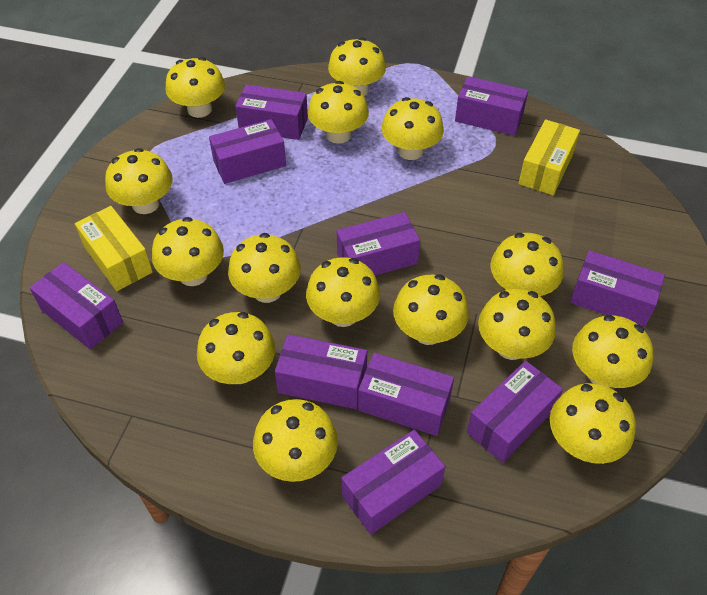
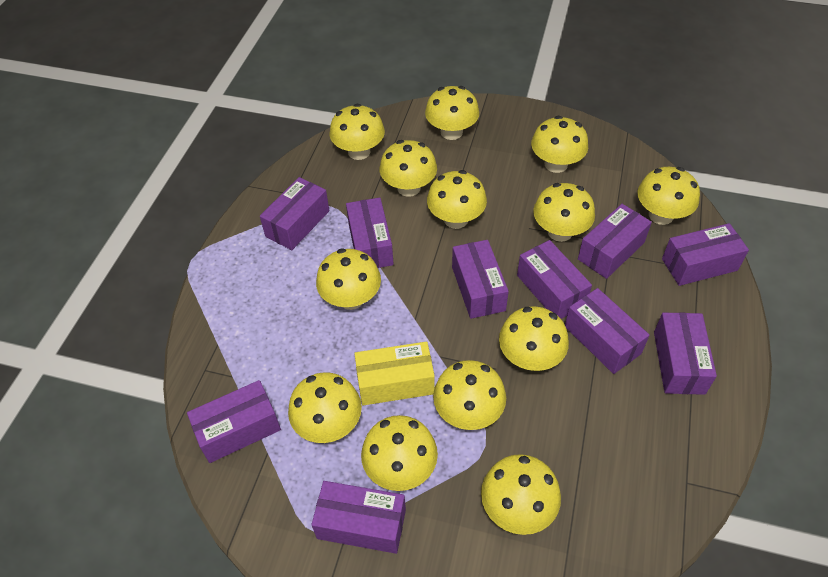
yellow box: [75,206,153,291] [519,119,580,195] = 2 -> [354,342,435,405] = 1
yellow mushroom: [105,148,173,214] [152,217,224,286] [165,57,225,118] [197,312,275,384] [228,233,301,303] [253,399,338,482] [306,257,380,327] [308,81,369,144] [328,37,386,96] [381,97,444,160] [393,274,469,345] [478,289,556,360] [490,233,563,296] [550,383,636,464] [572,315,653,388] = 15 -> [288,372,362,443] [316,248,381,310] [330,104,385,160] [361,415,438,491] [380,140,437,197] [425,86,479,140] [427,170,487,229] [433,360,506,430] [481,454,561,535] [499,306,569,371] [531,116,588,173] [533,183,595,242] [638,167,700,225] = 13

